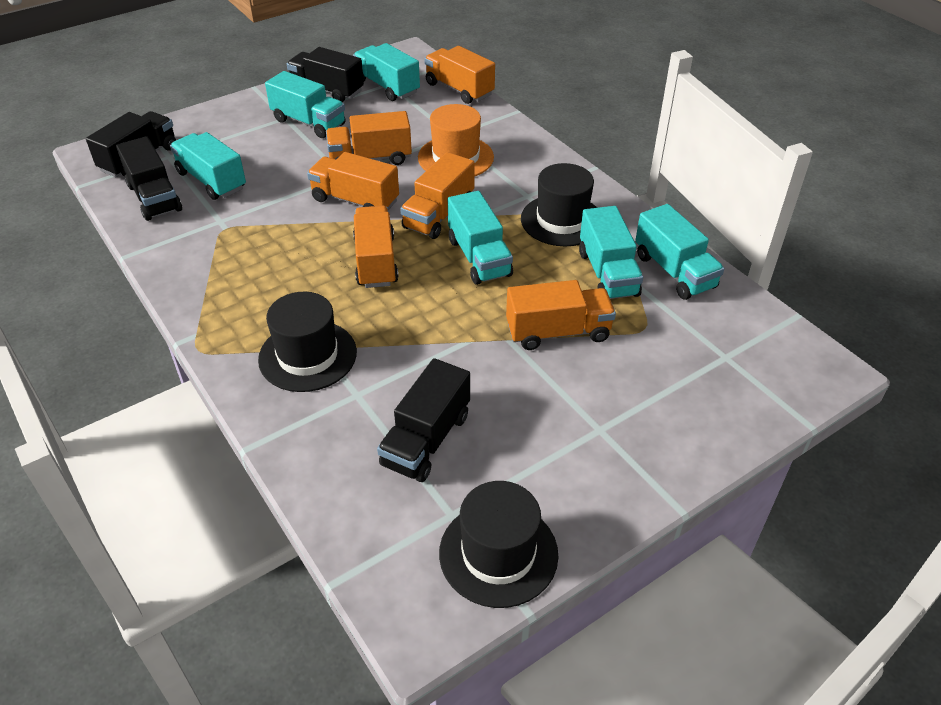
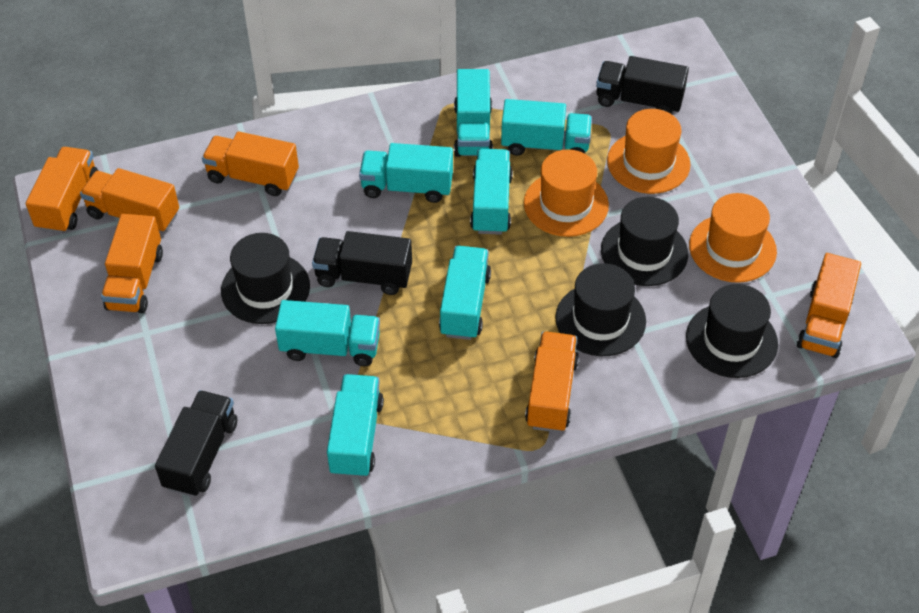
black hat: [258,292,357,392] [439,481,558,608] [521,163,597,246] = 3 -> [221,233,310,324] [555,263,646,356] [601,197,688,286] [686,284,778,378] = 4
black truck: [86,111,176,177] [116,136,182,221] [287,47,364,102] [377,358,470,482] = 4 -> [155,390,237,497] [312,231,412,295] [596,56,689,114] = 3
orange hat: [418,104,494,177] = 1 -> [524,149,609,237] [607,109,691,194] [689,193,777,283] = 3
turquoise truck: [170,132,246,200] [265,71,345,138] [353,43,420,101] [448,191,513,285] [579,206,643,299] [635,204,724,300] = 6 -> [275,300,380,366] [327,374,384,478] [359,143,453,203] [439,246,491,340] [454,69,493,157] [470,149,513,235] [501,99,592,156] = 7

